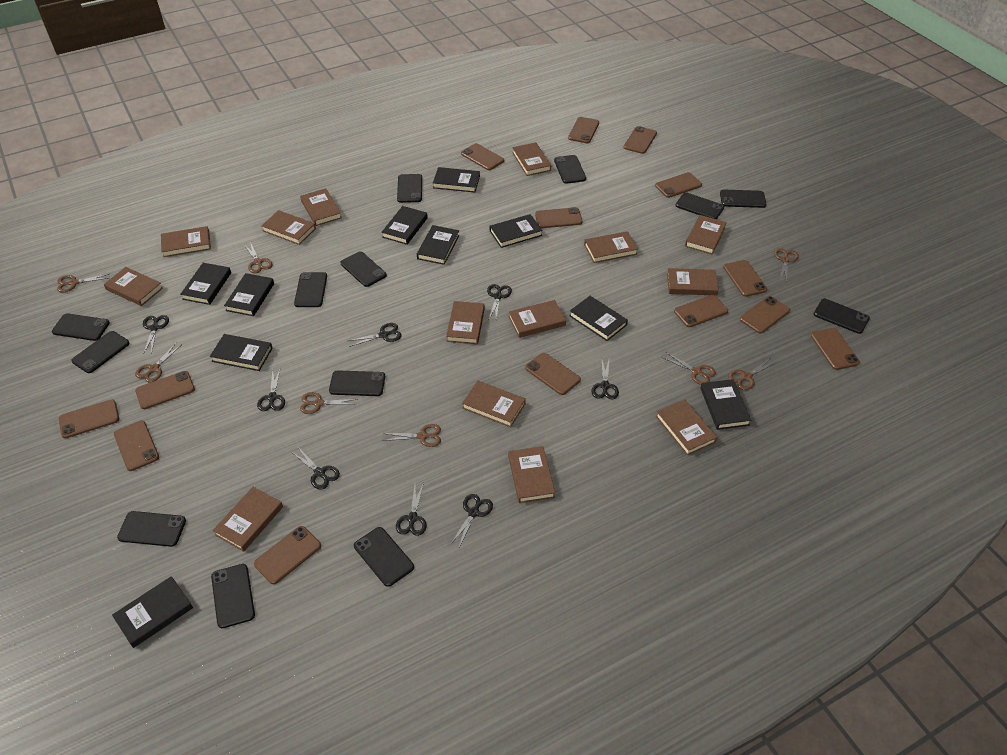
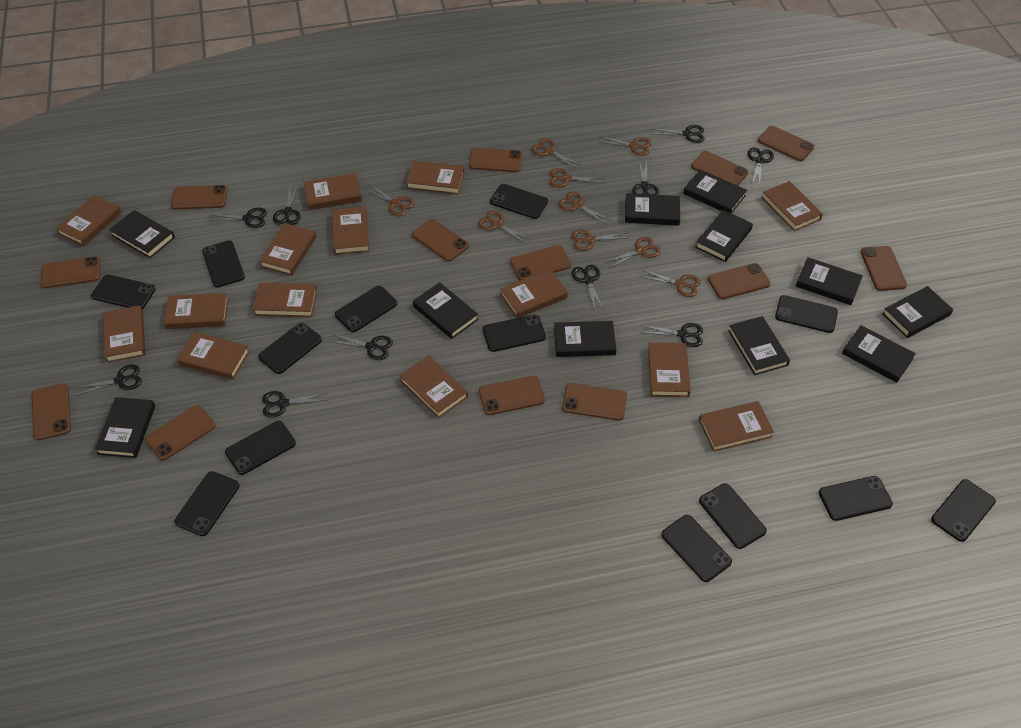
black book: [112,576,193,648] [180,263,231,305] [210,334,273,371] [224,273,274,316] [382,206,428,245] [417,225,459,265] [433,167,480,192] [490,214,543,248] [570,296,628,341] [700,379,752,430] = 10 -> [95,397,155,458] [109,210,175,258] [413,282,478,339] [554,321,616,357] [625,193,680,226] [683,169,747,214] [695,210,753,262] [728,316,790,375] [796,257,863,305] [842,325,916,383] [882,286,953,338] = 11
black scissors: [143,315,169,354] [257,369,285,411] [293,447,340,489] [348,323,402,347] [396,482,427,536] [450,494,493,547] [487,284,512,319] [591,360,619,399] = 8 -> [76,365,142,396] [211,208,267,228] [262,391,327,418] [273,185,301,225] [332,334,393,360] [572,265,603,310] [632,160,659,195] [641,323,703,347] [651,125,705,143] [748,147,774,186] = 10
brown phone: [59,399,119,438] [114,421,159,471] [135,371,195,409] [254,526,321,584] [461,143,504,170] [525,353,581,395] [535,207,582,228] [568,117,599,143] [624,126,657,154] [655,172,702,198] [674,295,728,327] [723,260,767,297] [740,296,790,333] [811,328,860,370] = 14 -> [32,383,71,440] [41,256,101,288] [145,405,215,461] [171,185,228,209] [412,219,469,262] [469,148,523,172] [479,376,545,415] [510,245,571,281] [562,383,627,421] [691,151,748,186] [708,263,770,299] [758,126,814,161] [860,246,907,291] = 13
brown scissors: [57,274,109,292] [135,343,181,383] [244,242,273,273] [300,392,357,414] [382,424,441,447] [662,352,716,385] [728,359,776,390] [774,248,799,282] = 8 -> [365,185,414,216] [478,211,531,244] [531,138,581,169] [549,168,604,187] [558,192,611,225] [571,230,628,251] [598,136,651,156] [606,237,661,268] [640,270,701,297] = 9

